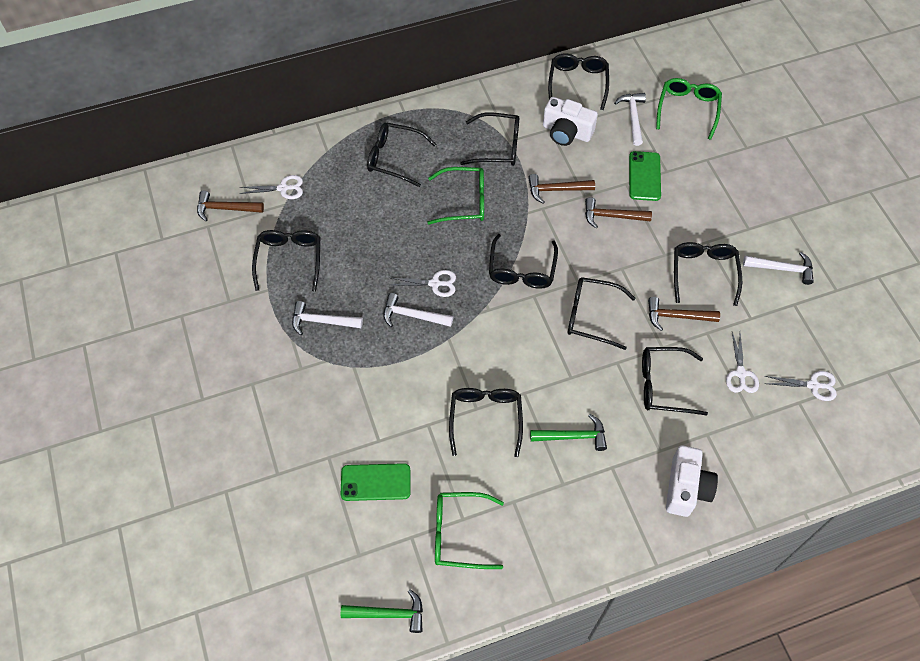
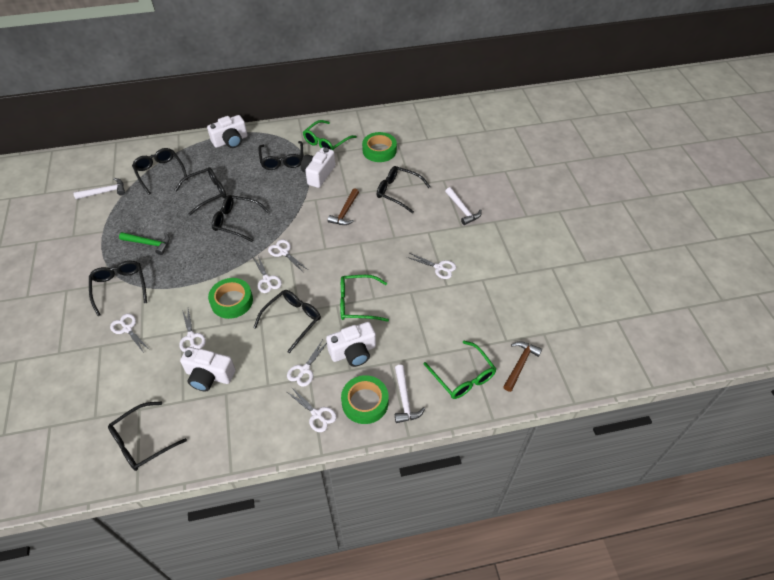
black glasses: [252,230,320,292] [367,123,436,187] [449,388,523,457] [460,112,519,166] [489,234,558,289] [548,54,609,110] [568,277,636,350] [642,347,708,416] [674,242,742,306] = 9 -> [89,261,147,316] [108,401,187,471] [132,148,188,195] [175,167,226,216] [212,195,270,242] [253,290,321,353] [259,141,303,170] [377,166,430,213] = 8
brown hammer: [197,191,264,221] [528,174,595,204] [585,197,652,229] [648,297,720,331] = 4 -> [327,188,359,225] [503,341,542,392] = 2
green hammer: [341,589,423,633] [530,414,607,451] = 2 -> [119,232,170,255] = 1
green phone: [341,463,411,501] [629,151,661,201] = 2 -> none = 0
green tape: none = 0 -> [208,278,253,319] [341,375,388,424] [362,132,397,162] = 3
white camera: [543,97,598,146] [666,445,718,517] = 2 -> [180,347,236,392] [207,115,248,148] [301,147,335,188] [326,322,376,367] = 4
white hammer: [292,301,363,335] [383,293,453,327] [614,93,646,146] [743,252,814,285] = 4 -> [73,178,125,199] [395,365,425,423] [445,187,482,225] = 3
white scissors: [239,175,303,199] [391,270,456,297] [726,332,759,393] [765,371,837,401] = 4 -> [110,314,150,353] [179,309,206,352] [252,256,282,293] [268,239,308,273] [287,340,327,387] [287,387,337,432] [407,253,456,279] = 7

